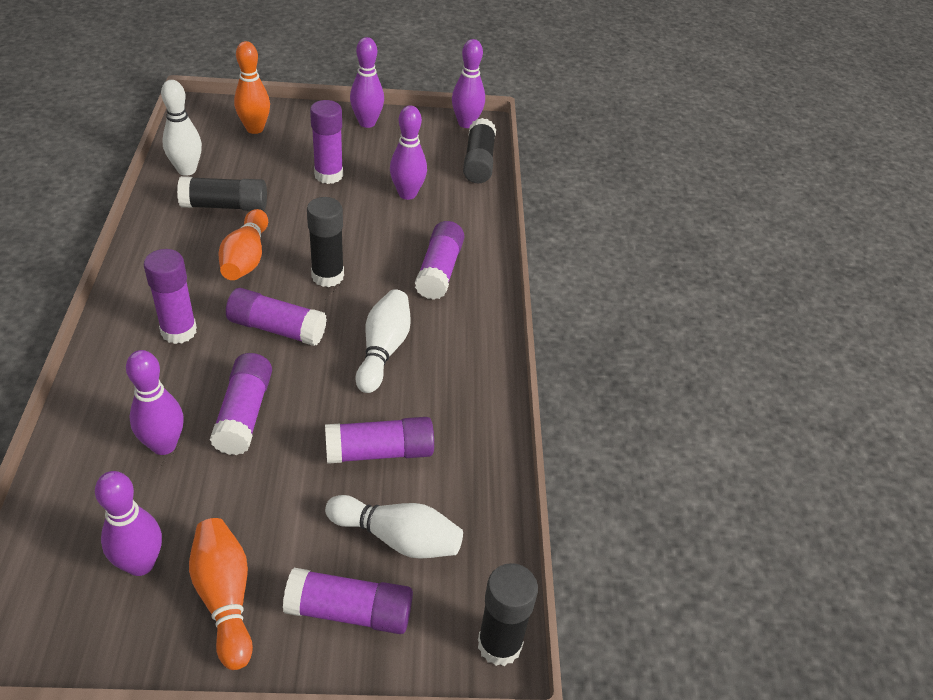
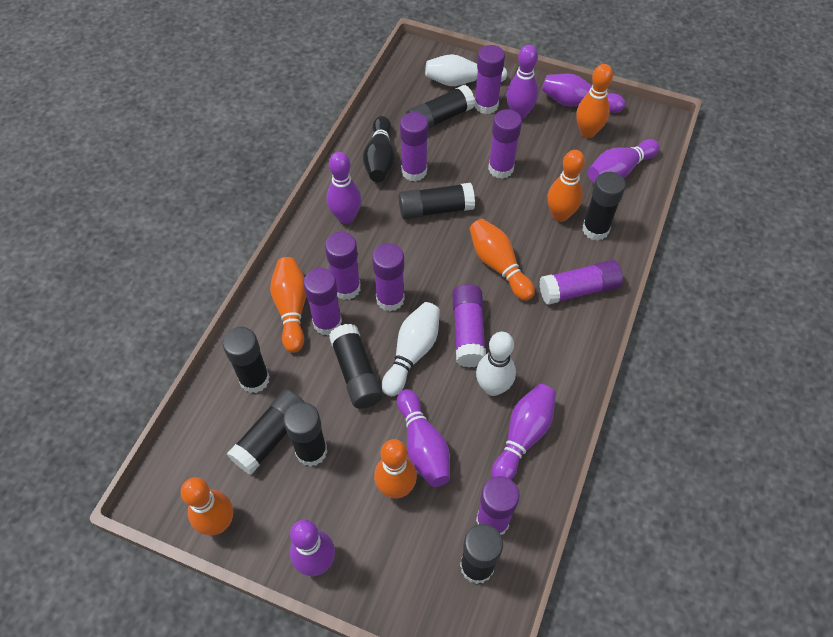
black bowling pin: none = 0 -> [363,116,396,182] = 1
black glue stick: [177,176,267,211] [307,197,344,287] [463,118,496,183] [478,563,538,666] = 4 -> [223,327,270,393] [227,389,304,475] [283,402,327,467] [329,324,383,409] [399,183,475,219] [406,85,475,129] [460,524,503,584] [582,172,626,241] = 8
orange bowling pin: [189,518,253,670] [218,209,268,280] [234,41,270,134] = 3 -> [181,477,233,536] [270,257,306,353] [374,439,417,498] [470,219,535,301] [547,150,585,222] [576,64,613,138] = 6
purple bowling pin: [95,471,162,576] [126,350,184,455] [350,37,384,128] [390,105,427,200] [452,39,485,128] = 5 -> [290,520,335,576] [327,152,361,224] [397,389,450,487] [492,384,556,480] [506,45,538,119] [542,74,625,113] [588,139,660,182] = 7
purple glue stick: [144,249,197,344] [210,353,272,455] [226,288,327,346] [283,568,413,634] [310,100,343,184] [325,417,434,464] [415,221,464,300] = 7 -> [303,268,342,336] [325,232,361,300] [372,243,405,311] [400,112,428,182] [452,284,486,368] [475,45,505,114] [476,476,520,535] [488,109,522,179] [539,260,623,305] = 9

